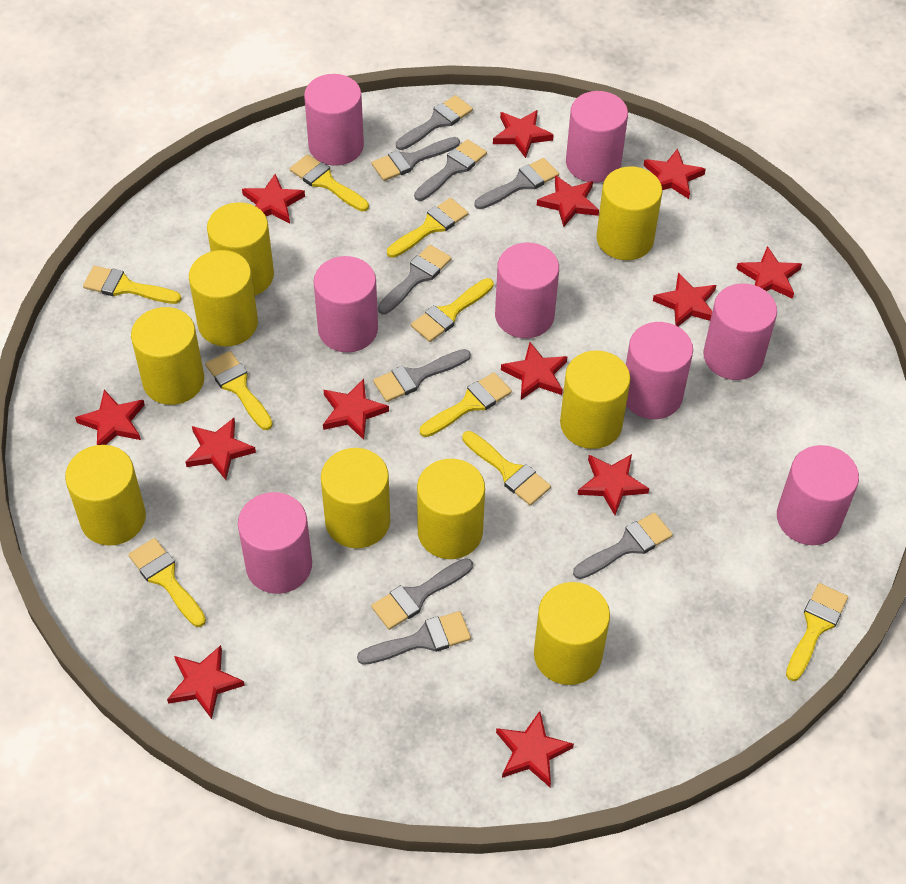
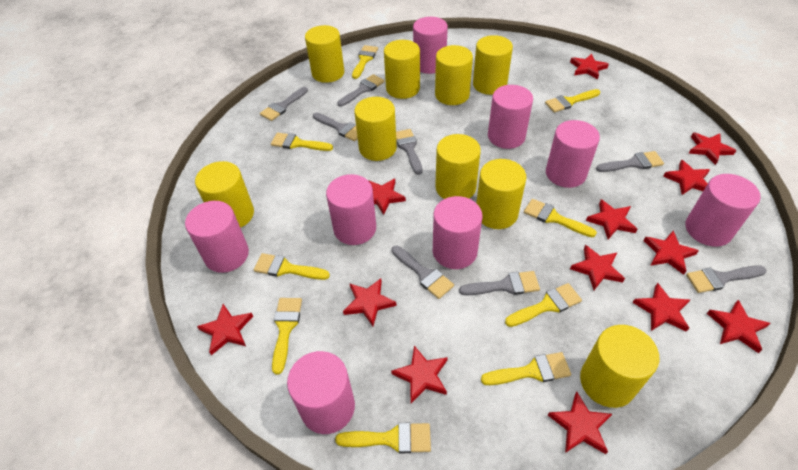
grey brush: [357,611,471,665] [371,558,473,630] [372,137,460,181] [373,349,471,402] [378,245,452,314] [396,95,473,150] [414,139,487,201] [474,158,559,209] [573,513,673,579] = 9 -> [260,87,308,121] [313,112,358,141] [337,74,384,107] [392,246,454,299] [396,129,423,175] [459,271,540,295] [596,151,664,172] [686,265,766,293] = 8

